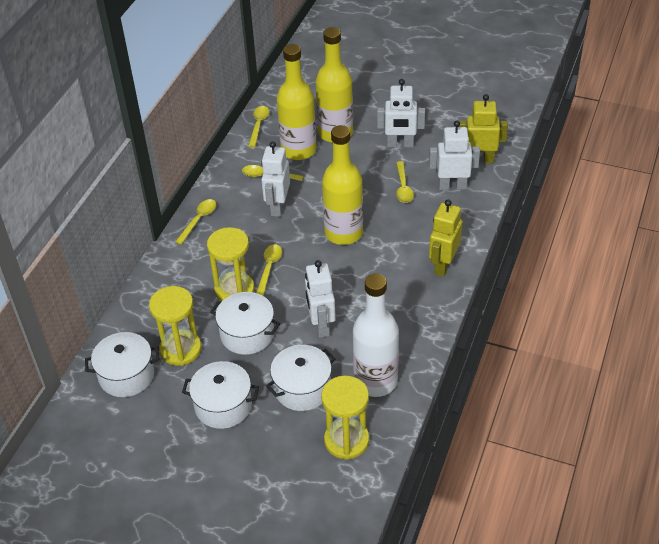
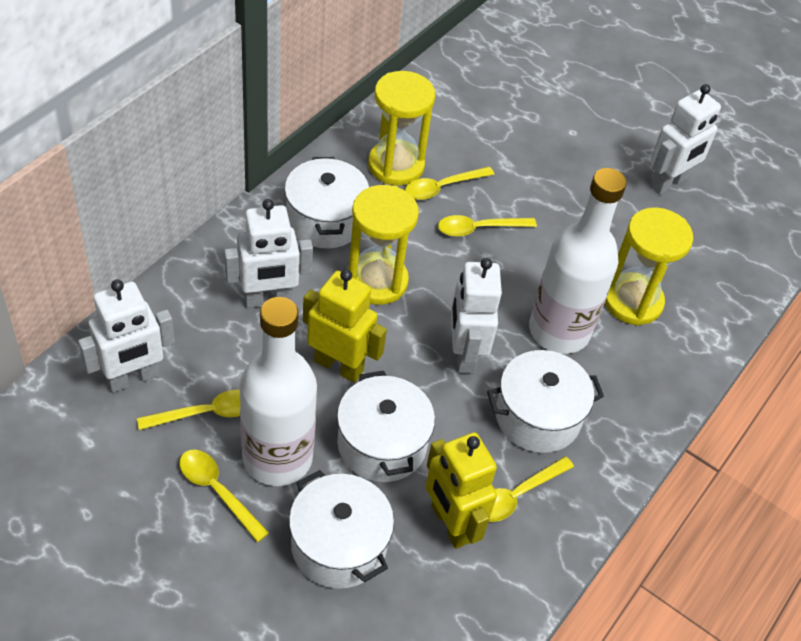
white bottle: [353,274,399,397] = 1 -> [240,297,317,486] [529,168,627,354] = 2
yellow bottle: [277,44,317,160] [316,27,353,143] [322,125,363,245] = 3 -> none = 0

